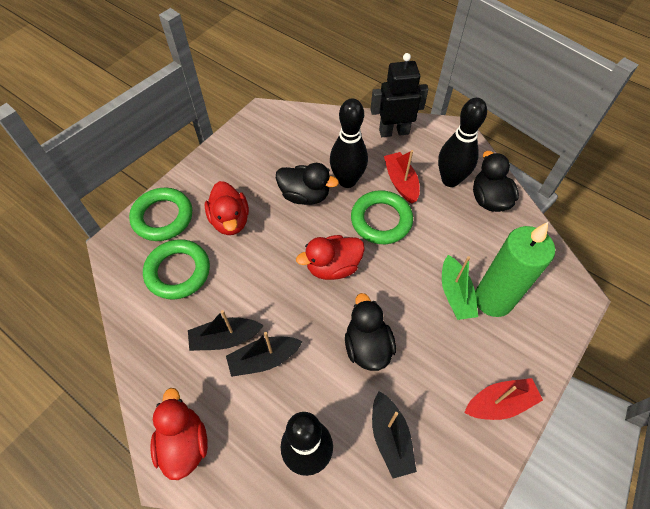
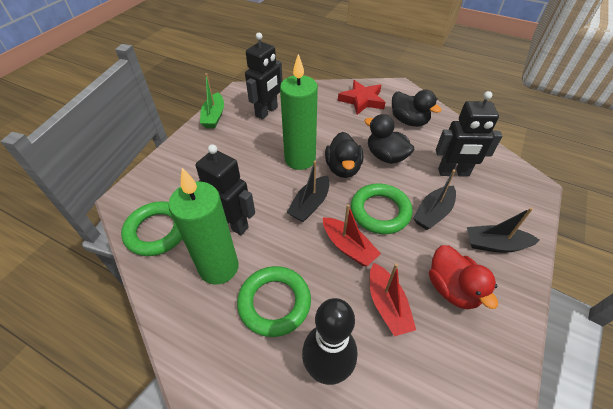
black bowling pin: [281,412,333,476] [330,99,368,188] [438,98,487,187] = 3 -> [302,298,358,385] = 1
black robot: [370,53,428,137] = 1 -> [196,144,255,235] [245,33,283,119] [436,91,502,177] = 3
green candle: [475,222,555,317] = 1 -> [168,168,239,285] [280,54,318,170] = 2
red duck: [150,388,208,480] [205,181,249,235] [296,235,365,280] = 3 -> [429,245,498,310] = 1
red star: none = 0 -> [338,80,386,115] = 1

